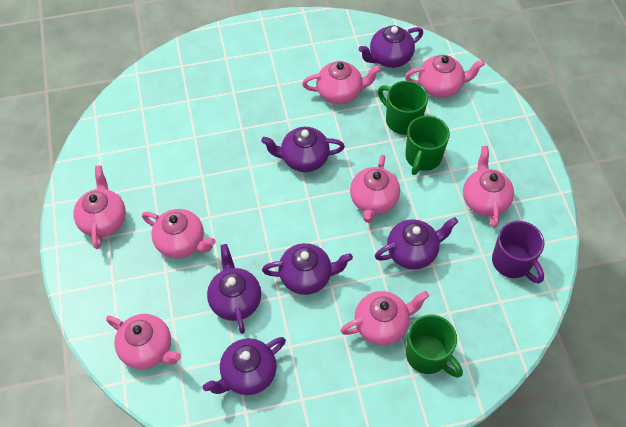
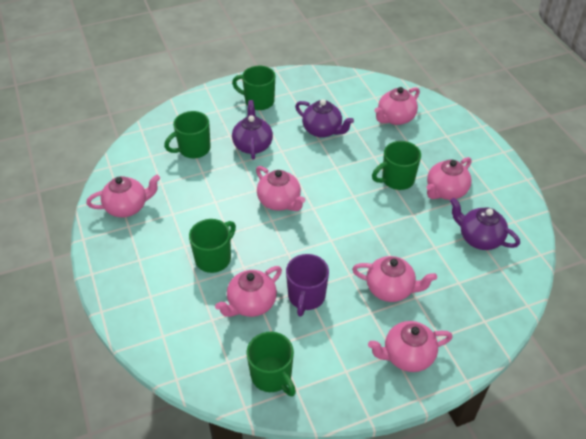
green mug: [378,81,428,135] [405,116,450,175] [406,315,463,378] = 3 -> [164,111,211,158] [189,219,236,273] [232,66,275,110] [247,332,296,396] [372,141,421,190] = 5
pink teapot: [73,166,126,249] [106,314,181,369] [142,209,216,258] [302,61,381,104] [341,291,429,345] [350,155,400,223] [405,55,485,98] [463,146,514,228] = 8 -> [86,175,160,217] [215,266,282,317] [256,166,306,211] [352,256,437,302] [368,321,453,372] [374,87,420,125] [426,157,472,200] = 7
purple teapot: [203,337,286,395] [207,244,261,334] [261,127,345,172] [262,243,353,295] [359,26,423,68] [375,217,458,270] = 6 -> [232,100,273,159] [295,99,354,138] [450,198,520,250] = 3

